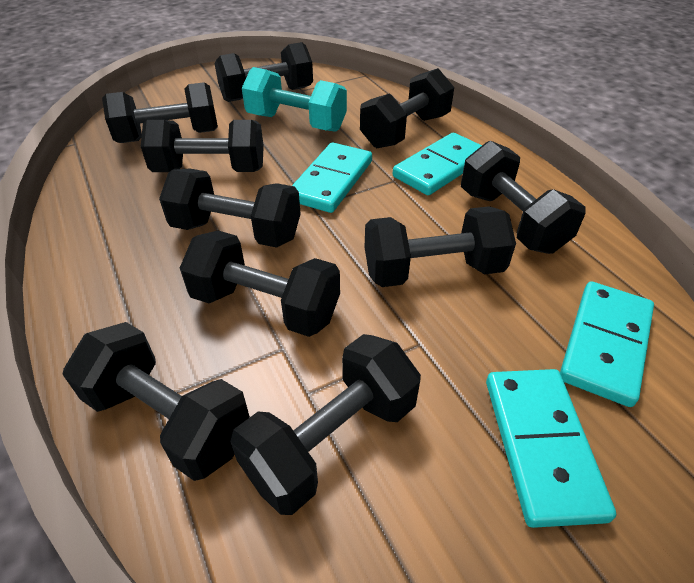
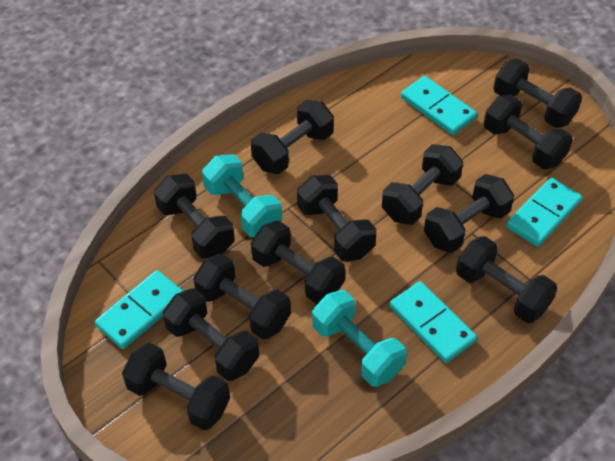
black dumbbell: [62,322,250,481] [102,82,218,143] [141,120,264,172] [159,168,301,248] [180,230,340,337] [215,42,313,102] [230,334,421,515] [360,68,454,148] [364,206,516,287] [461,141,586,254] = 10 -> [122,342,230,430] [154,174,235,259] [163,288,259,381] [193,254,291,339] [251,100,334,174] [251,220,345,304] [297,175,377,261] [382,144,463,225] [424,174,514,253] [456,236,557,323] [484,94,573,169] [493,59,582,128] = 12
turquoise dumbbell: [242,67,347,132] = 1 -> [202,154,282,237] [312,290,407,387] = 2

